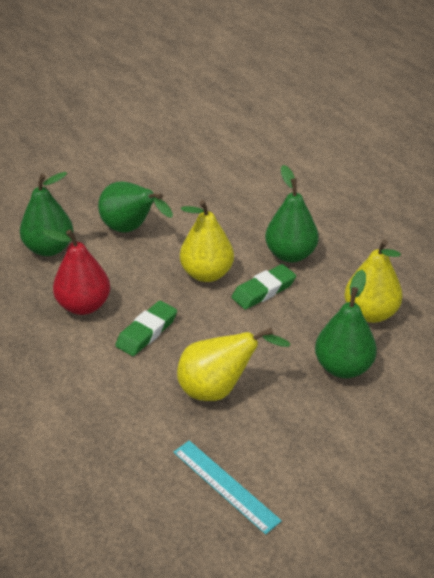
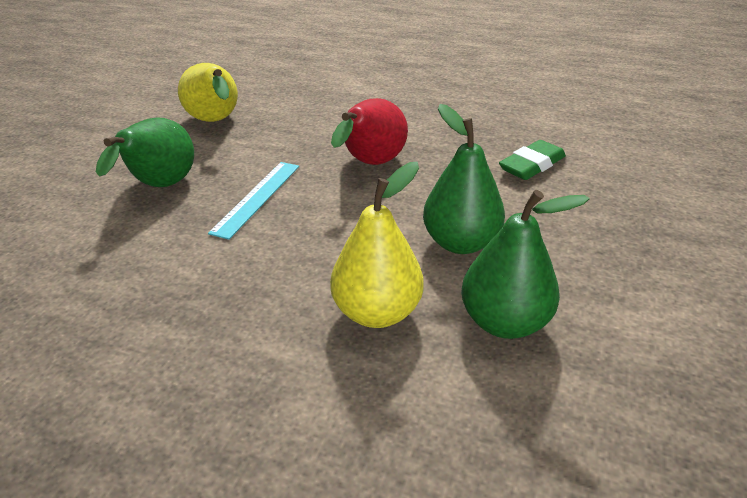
green eraser: [115,301,177,356] [231,264,296,309] = 2 -> [499,140,566,180] = 1
green pear: [20,172,73,256] [98,181,173,233] [265,165,319,263] [315,270,377,378] = 4 -> [96,117,194,187] [423,104,505,254] [461,190,589,339] = 3
yellow pear: [177,328,291,401] [180,200,234,282] [344,240,403,323] = 3 -> [178,63,238,122] [330,162,424,328] = 2

